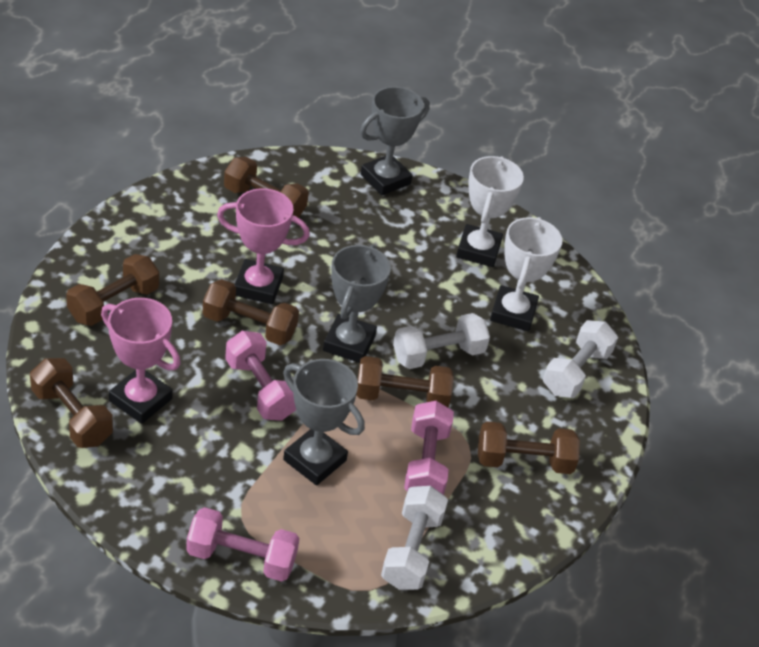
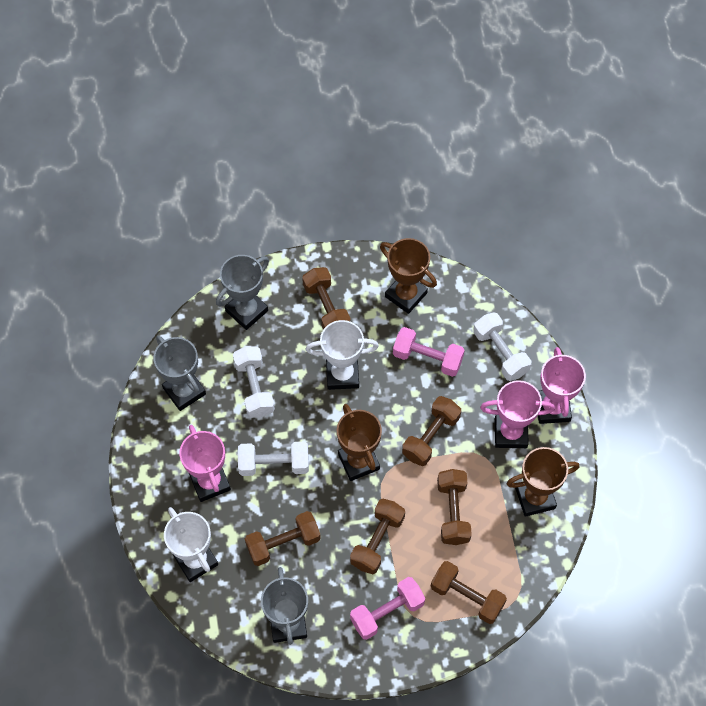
brown trophy: none = 0 -> [337,404,382,481] [380,238,437,314] [507,447,579,517] = 3
pink dumbbell: [186,507,299,582] [225,331,296,421] [404,401,454,495] = 3 -> [350,577,425,640] [393,327,465,377] = 2
pink trophy: [101,298,181,424] [217,188,310,304] = 2 -> [179,425,231,502] [480,380,555,448] [538,347,586,424] = 3

